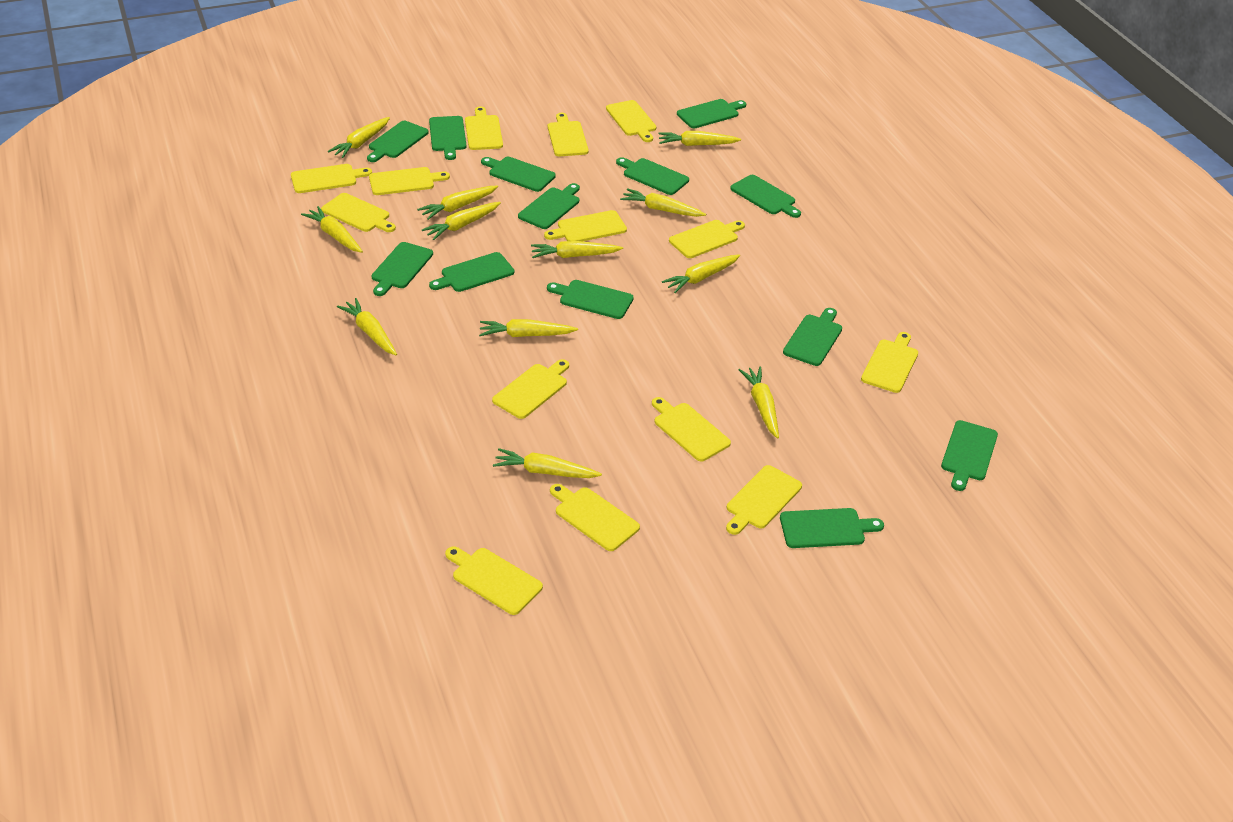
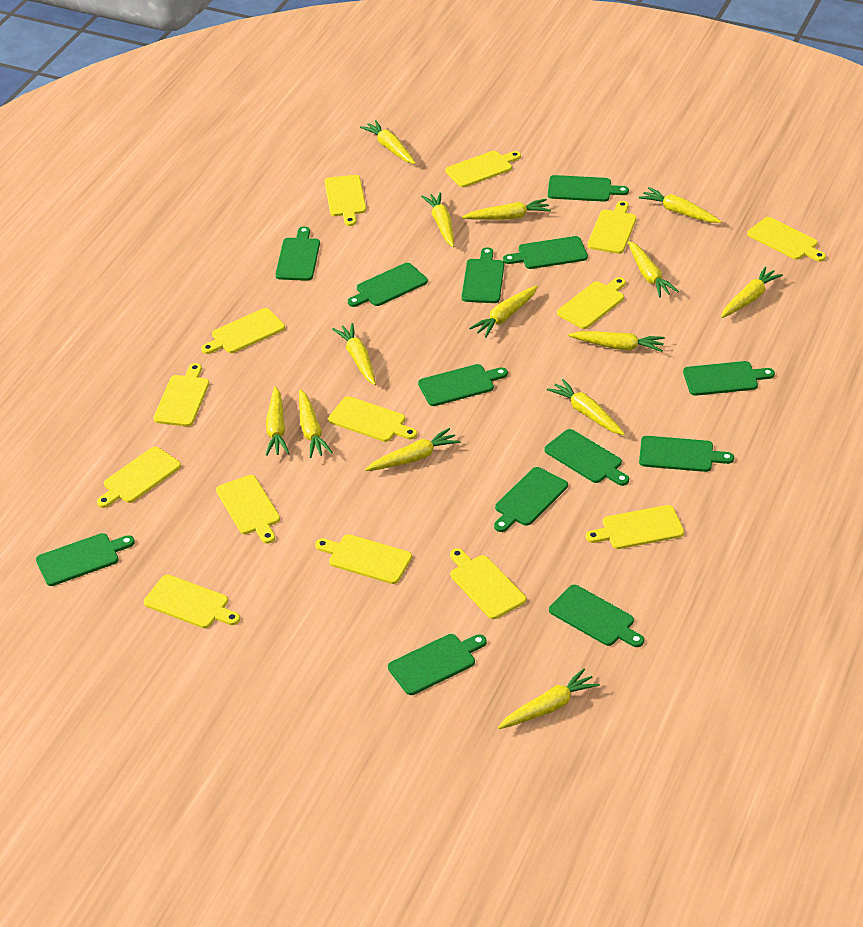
yellow carrot: [301,206,363,253] [328,117,390,158] [337,298,397,355] [417,185,498,220] [422,202,501,240] [479,319,578,337] [493,448,602,478] [531,241,623,258] [620,188,706,217] [658,131,741,146] [662,254,740,293] [739,367,779,439] = 12 -> [266,386,289,456] [299,389,333,458] [332,323,376,385] [360,120,416,164] [365,428,460,471] [421,192,454,247] [462,199,551,220] [469,285,538,338] [498,668,600,729] [547,379,625,435] [568,331,665,352] [628,241,679,297] [639,187,722,223] [721,266,783,318] = 14

